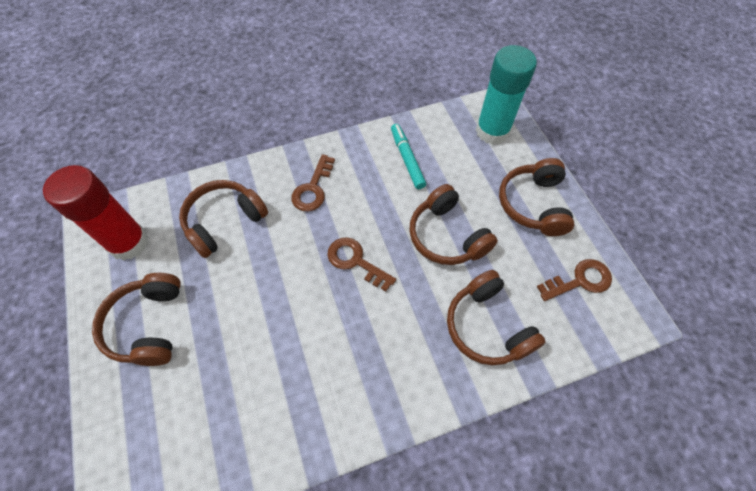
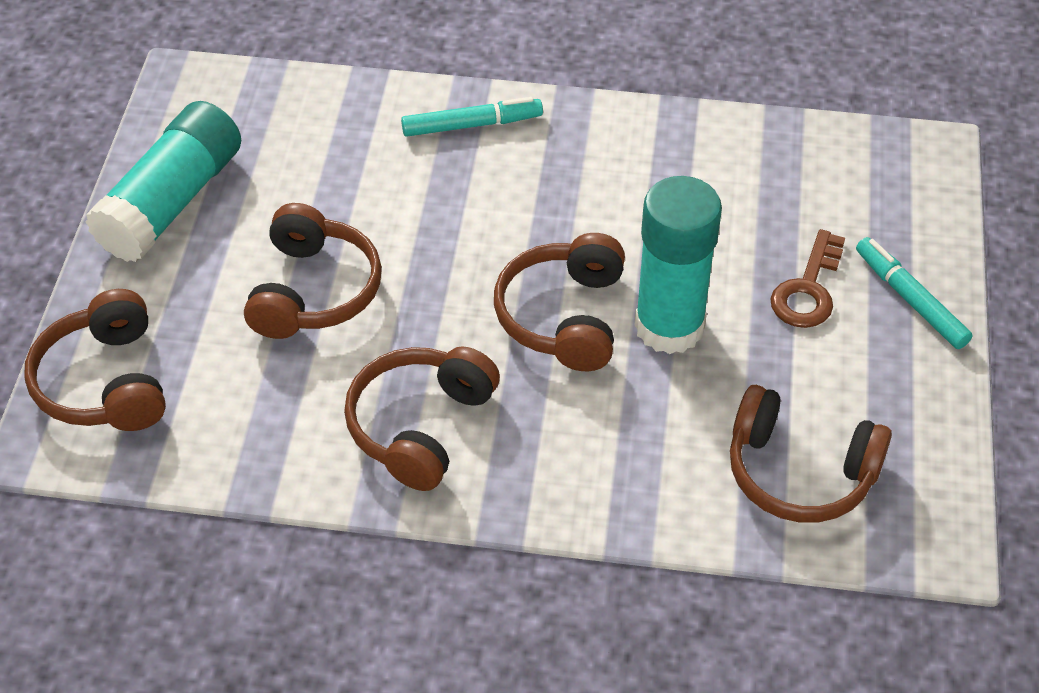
brown key: [291,154,335,212] [327,237,396,291] [537,259,612,301] = 3 -> [770,229,845,328] = 1
red glue stick: [43,165,149,261] = 1 -> none = 0
turquoise glue stick: [476,45,537,145] = 1 -> [85,101,241,262] [635,176,722,354] = 2
turquoise marker: [391,124,426,189] = 1 -> [401,97,543,137] [856,237,973,349] = 2

